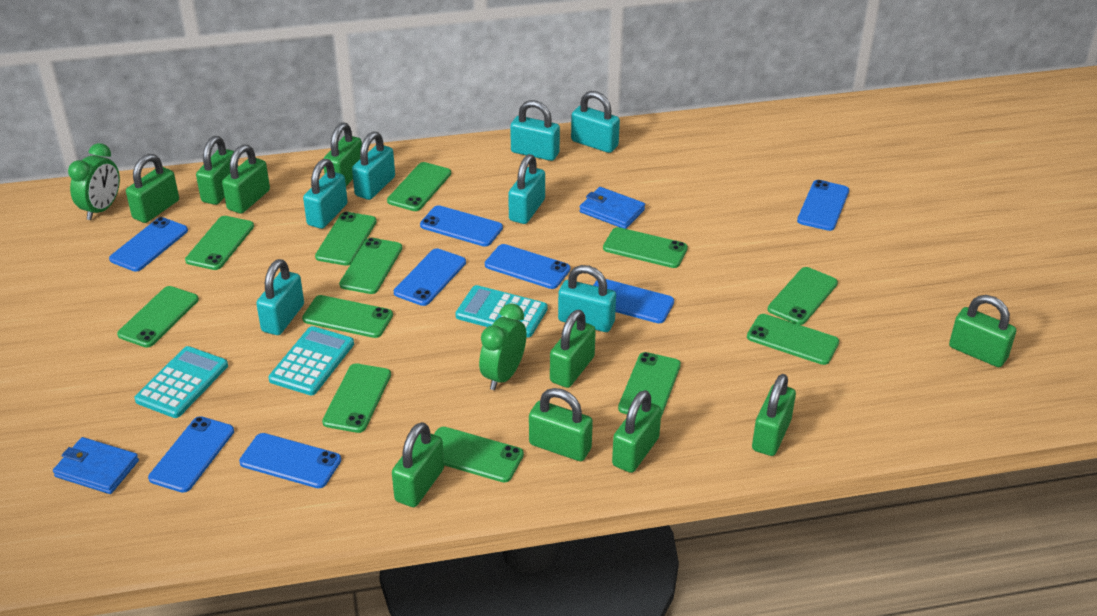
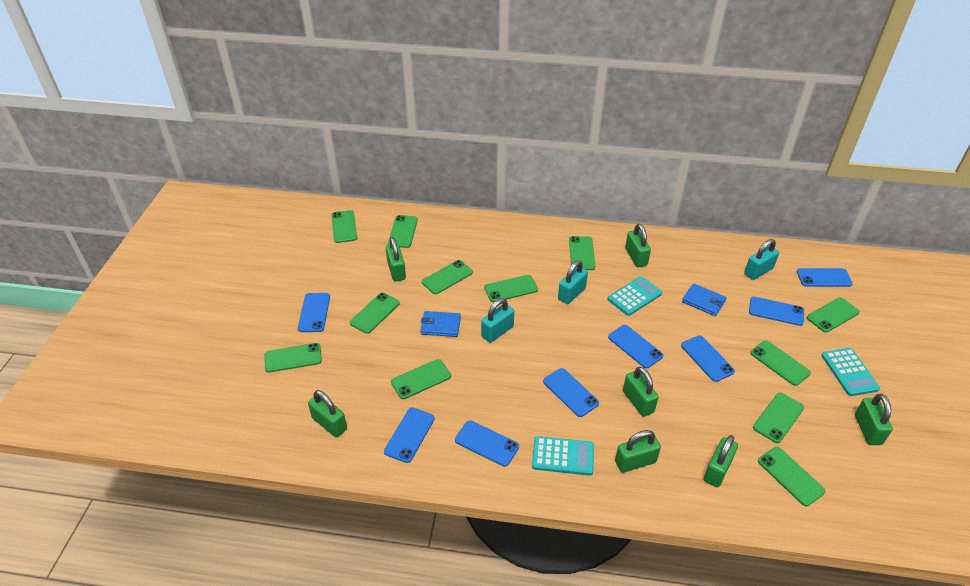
green clock: [68,143,120,220] [479,303,527,390] = 2 -> none = 0
green padlock: [126,154,179,223] [196,136,238,205] [222,144,270,214] [323,122,362,186] [392,422,444,507] [529,388,593,461] [550,310,596,388] [612,390,662,473] [752,374,796,456] [949,295,1016,367] = 10 -> [308,390,347,437] [386,237,406,281] [615,430,661,473] [623,367,659,417] [625,224,651,267] [704,435,738,487] [855,394,893,445] = 7
turquoise padlock: [256,259,304,335] [303,159,348,229] [352,131,395,200] [508,154,545,224] [510,100,560,161] [558,265,616,332] [571,91,620,153] = 7 -> [481,298,514,343] [558,260,588,304] [744,239,779,280] = 3

